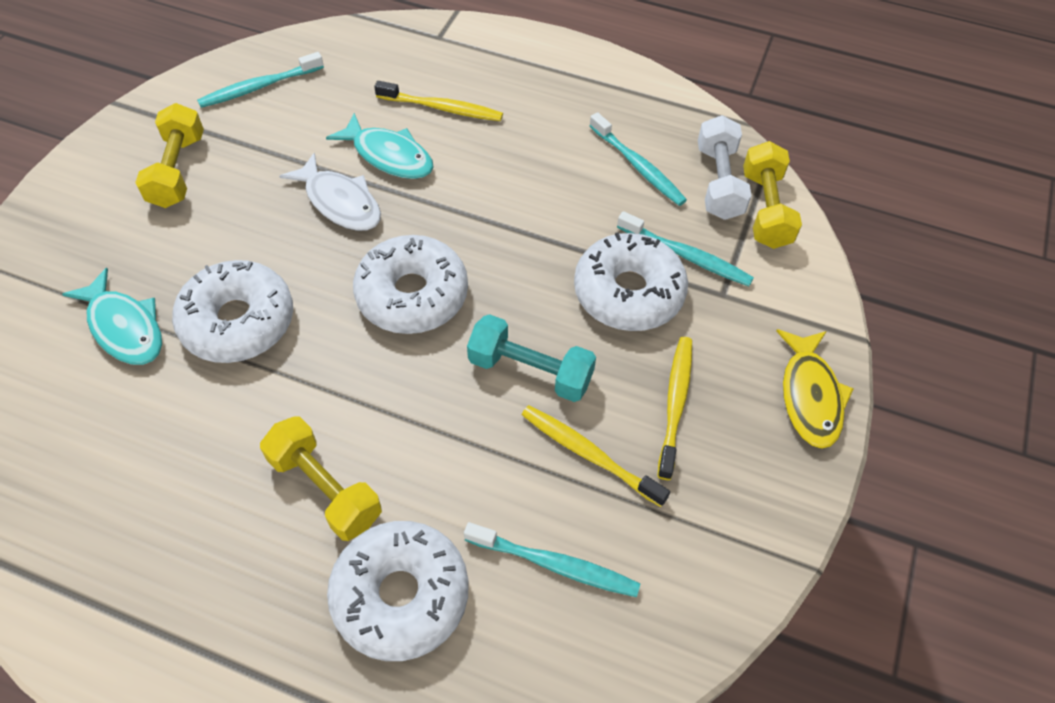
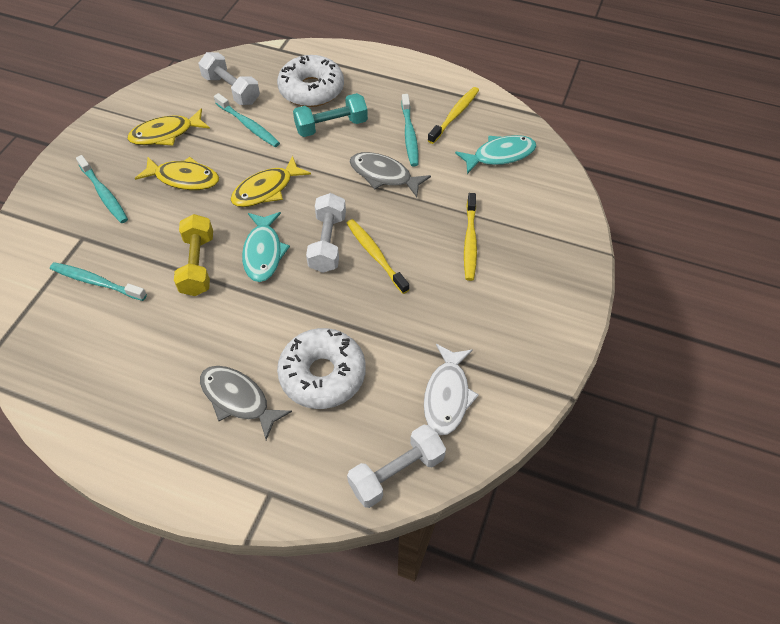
grey fish: none = 0 -> [200,366,292,440] [349,152,431,197] = 2
white donut: [172,260,293,363] [327,521,469,661] [353,235,468,334] [574,232,688,331] = 4 -> [277,55,344,107] [277,328,366,409] = 2
white dumbbell: [698,115,751,220] = 1 -> [199,52,260,105] [306,193,346,273] [347,424,446,508] = 3
yellow dumbbell: [135,103,204,208] [260,416,382,541] [743,141,802,249] = 3 -> [174,214,213,296] = 1
yellow fish: [776,329,854,449] = 1 -> [127,108,210,146] [135,157,219,190] [230,156,311,207] = 3

